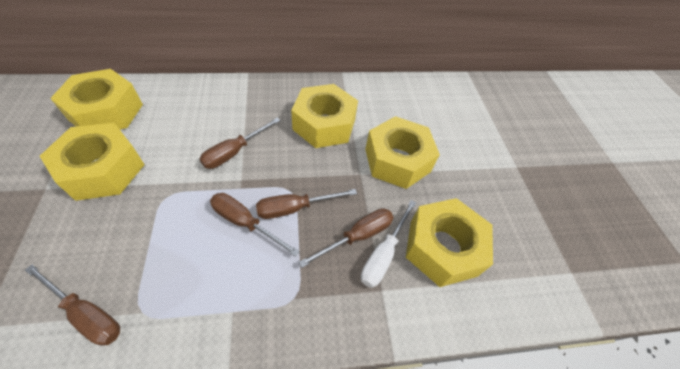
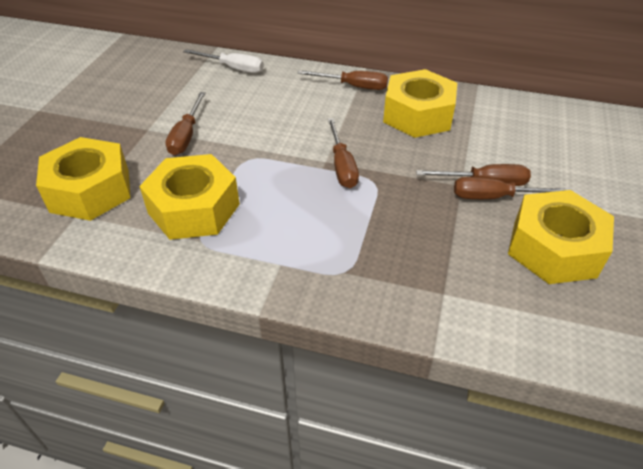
yellow nut: [40,123,145,201] [50,69,143,130] [291,84,358,148] [365,116,440,189] [406,198,493,287] = 5 -> [36,137,131,221] [139,154,240,240] [383,69,457,138] [508,190,614,284] = 4

